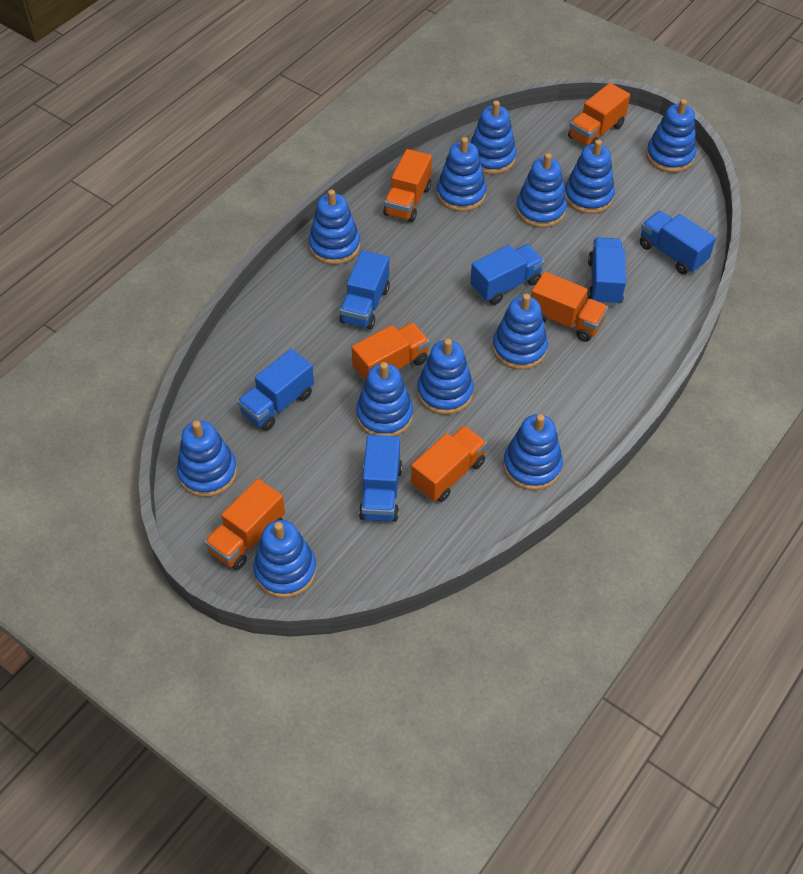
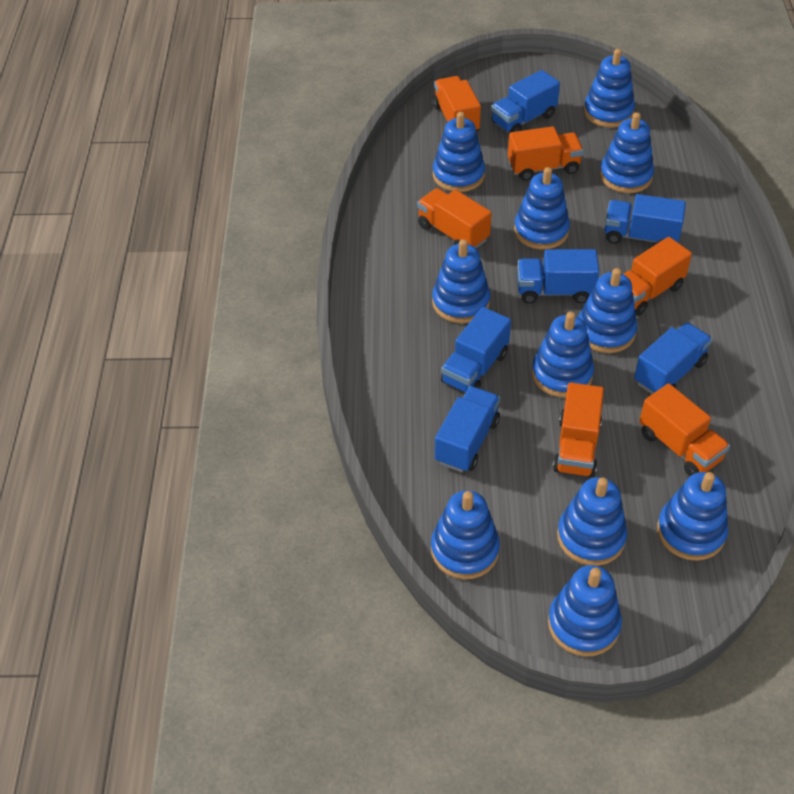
blue stacking toy: [177,421,237,497] [253,520,317,598] [309,189,360,265] [356,362,413,436] [417,338,474,415] [437,137,487,212] [470,100,516,174] [493,294,548,370] [503,414,563,490] [516,153,567,228] [565,139,615,214] [646,99,696,173] = 12 -> [431,491,500,579] [432,239,490,323] [433,112,485,192] [514,167,570,250] [532,312,594,398] [548,565,622,657] [557,477,627,566] [578,268,637,353] [584,49,635,128] [600,112,654,193] [657,472,728,561] = 11

